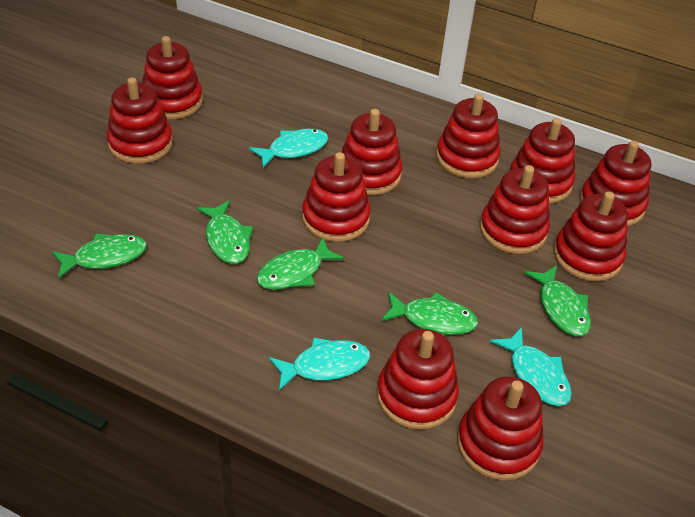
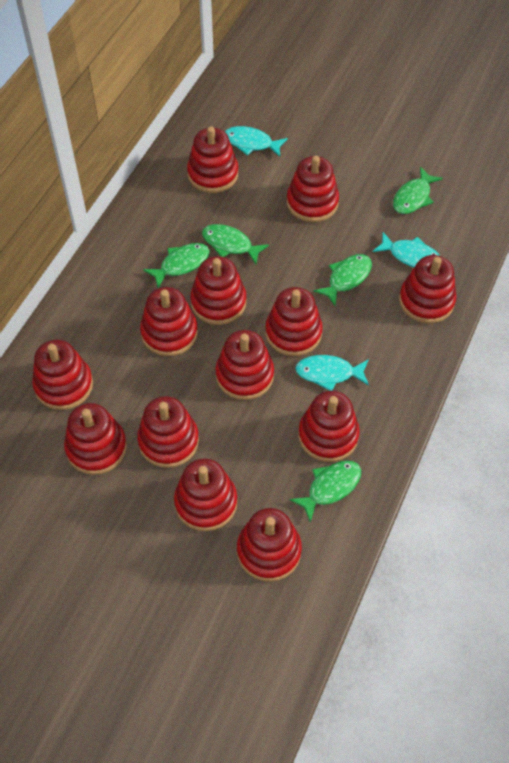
red stacking toy: [106,77,173,164] [142,36,203,119] [302,152,371,242] [342,109,402,195] [377,329,459,430] [436,94,501,178] [457,376,544,481] [480,165,550,254] [510,118,575,204] [553,191,628,282] [580,141,651,226] = 11 -> [32,340,93,410] [64,403,127,475] [137,396,199,468] [140,287,198,356] [174,458,237,531] [187,127,238,193] [190,256,246,325] [215,330,274,400] [237,508,302,582] [265,287,323,356] [287,156,339,222] [298,391,360,462] [399,255,457,324] = 13

